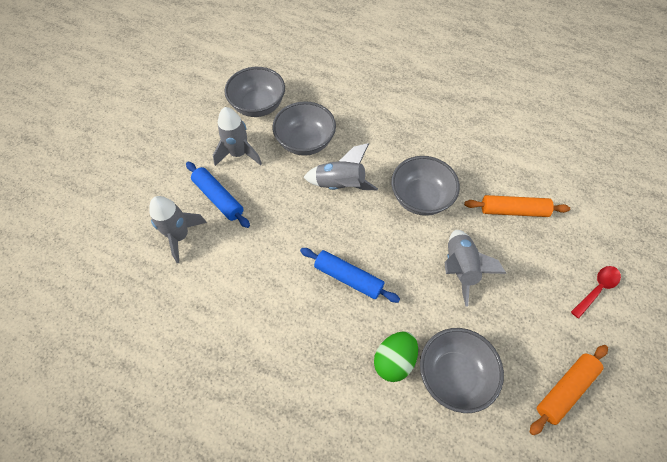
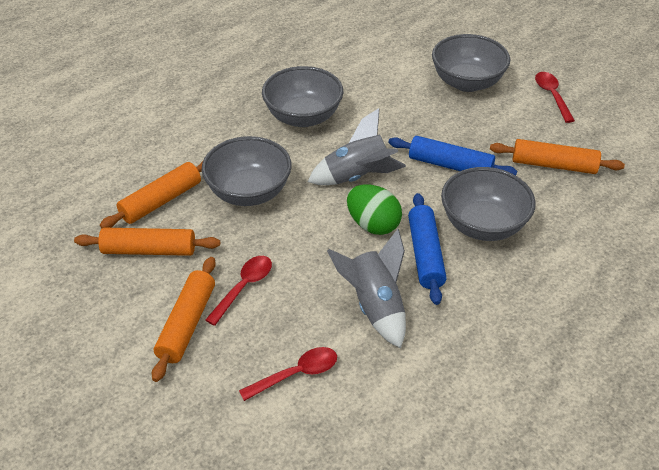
grey rocket: [149,196,207,263] [213,107,262,166] [304,143,378,190] [444,230,506,306] = 4 -> [308,108,406,185] [327,229,406,348] = 2
orange rolling pin: [464,195,570,217] [530,345,608,435] = 2 -> [74,228,220,256] [100,161,203,228] [152,257,216,382] [490,139,625,174] = 4
red spoon: [571,266,621,319] = 1 -> [205,256,272,326] [239,347,337,401] [535,72,575,123] = 3

